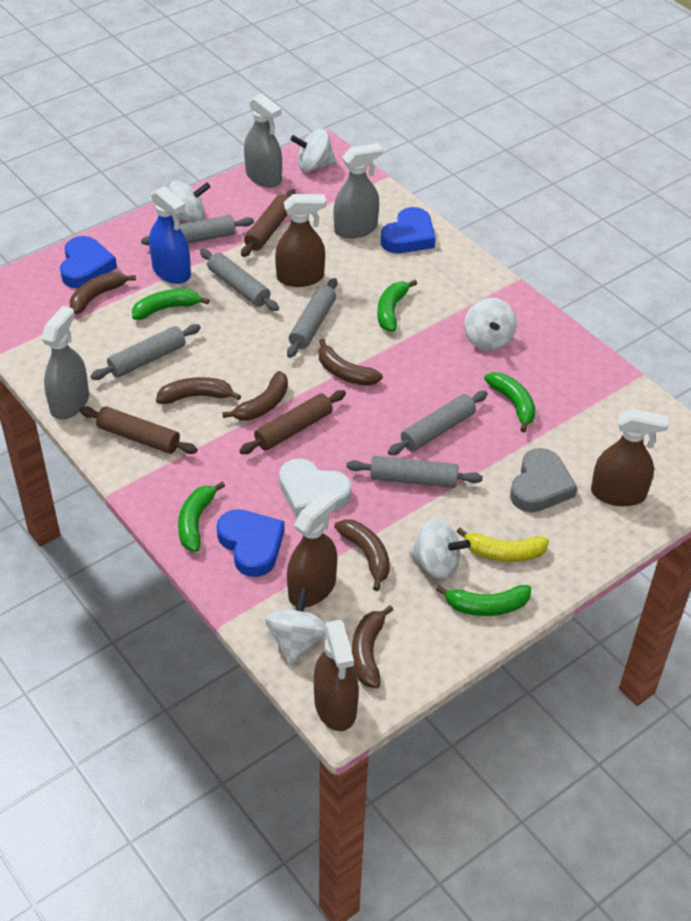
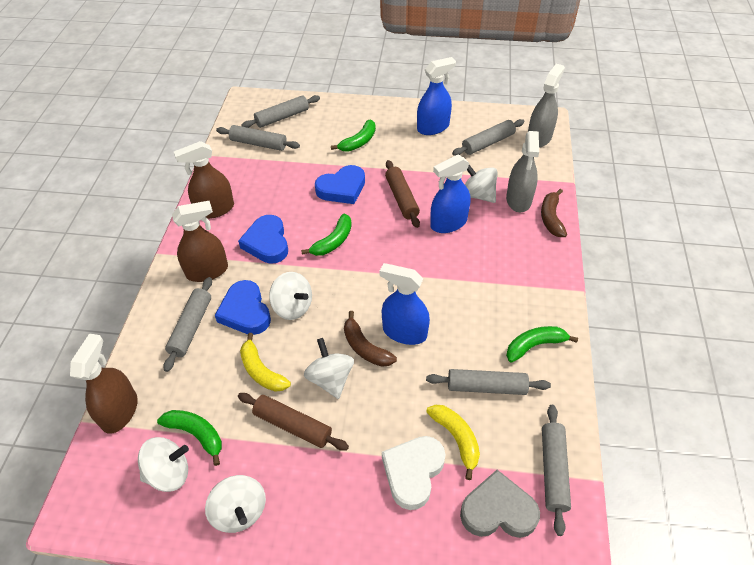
blue spray bottle: [149,186,191,284] = 1 -> [380,263,430,345] [417,57,456,135] [430,155,471,233] = 3
brown banana: [70,272,136,314] [156,377,241,404] [222,371,288,421] [319,338,383,386] [334,519,390,591] [352,605,393,688] = 6 -> [344,311,397,367] [541,189,567,237] = 2
brown rolling pin: [80,406,198,454] [239,390,346,454] [241,189,296,257] = 3 -> [238,393,349,451] [385,160,420,228] = 2
brown spray bottle: [275,194,326,287] [287,491,337,607] [314,620,359,731] [591,409,668,506] = 4 -> [70,334,138,434] [172,201,228,282] [174,141,234,219] = 3
green banana: [132,289,210,320] [178,481,225,552] [377,280,417,332] [436,585,531,616] [484,372,536,433] = 5 -> [157,410,222,466] [301,214,352,256] [331,120,376,152] [506,326,578,363] = 4
grey spray bottle: [42,306,89,419] [244,93,282,187] [334,143,382,239] = 3 -> [506,131,539,212] [528,64,565,148] = 2
yellow banana: [457,528,549,562] = 1 -> [240,333,291,392] [426,404,480,480] = 2

